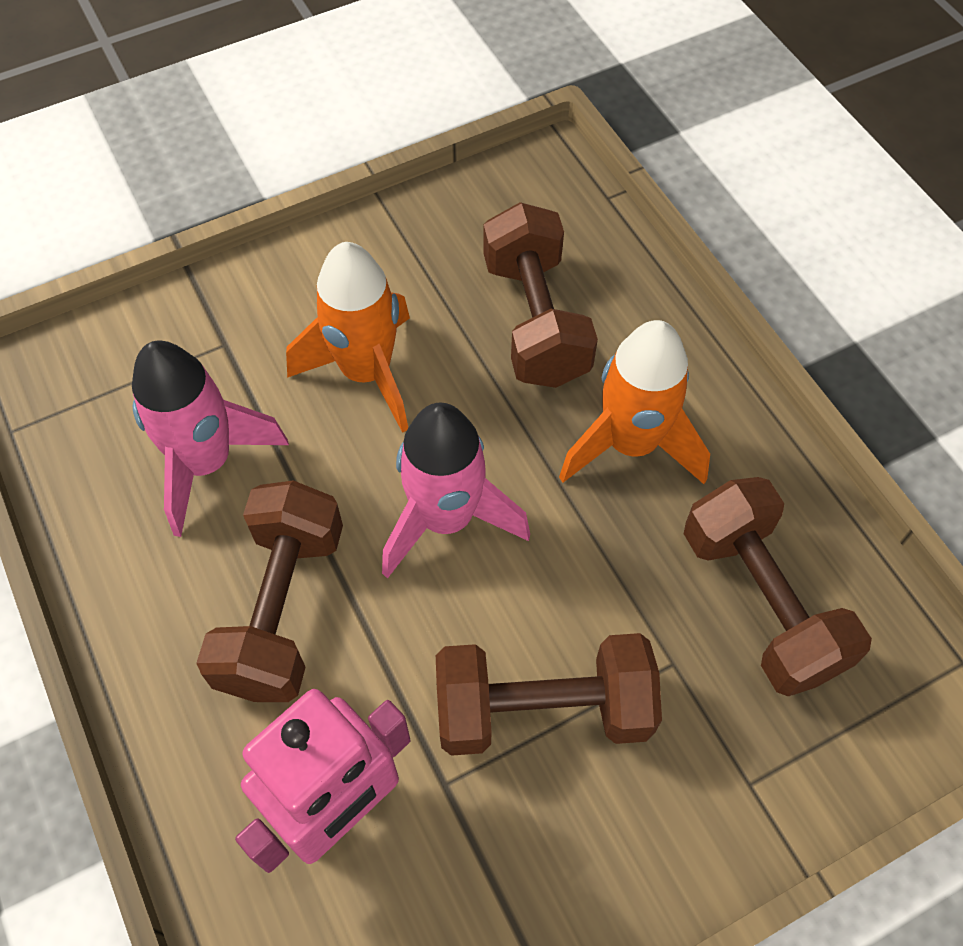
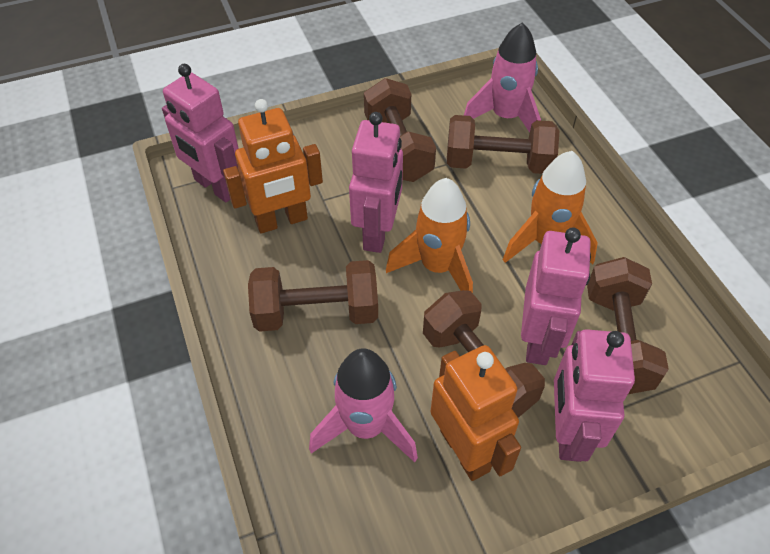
brown dumbbell: [196,480,343,702] [436,633,662,756] [484,202,598,388] [684,477,872,696] = 4 -> [248,260,378,332] [364,78,436,182] [423,290,545,418] [447,115,559,174] [587,257,669,394] = 5
orange robot: none = 0 -> [223,99,323,233] [430,345,521,481] = 2
pink robot: [235,689,410,873] = 1 -> [162,64,239,202] [349,112,403,253] [521,228,591,365] [554,329,635,462] = 4

